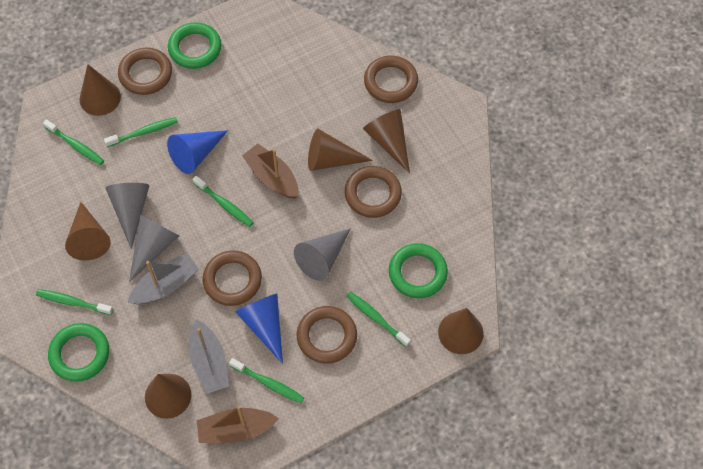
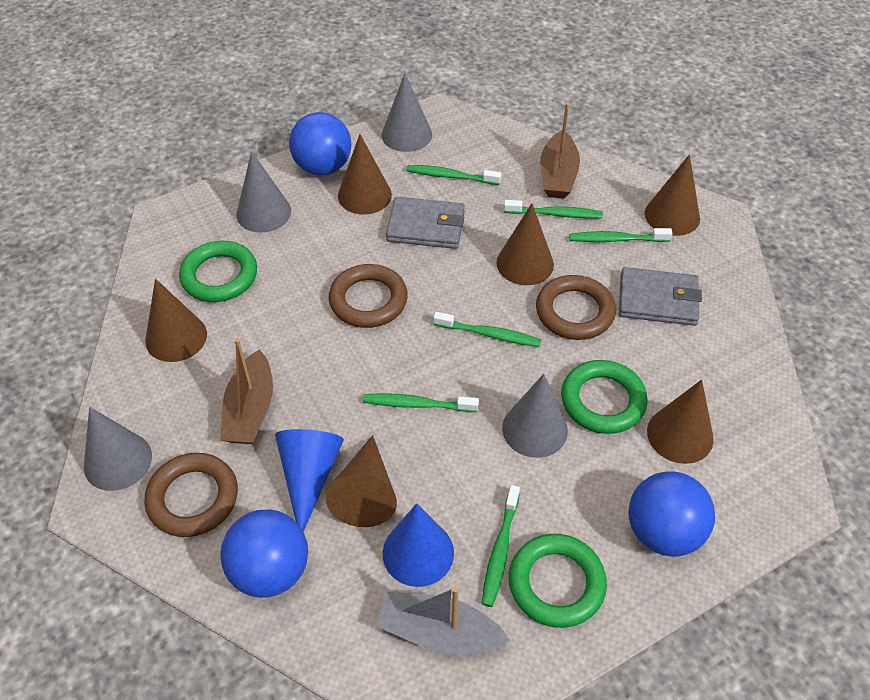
blue ball: none = 0 -> [220,509,308,598] [289,112,351,175] [628,471,715,557] = 3
brown ring: [118,47,172,95] [202,250,262,306] [297,306,357,364] [345,166,402,218] [364,55,418,103] = 5 -> [144,453,238,537] [329,264,408,328] [536,275,616,340] = 3
grey boat: [127,253,199,304] [189,319,229,394] = 2 -> [377,587,510,654] = 1
grey cone: [105,183,150,249] [129,215,179,282] [294,228,351,281] = 3 -> [84,407,152,491] [236,151,291,233] [381,73,432,152] [502,374,568,458] = 4
grey wallet: none = 0 -> [386,197,465,249] [619,267,702,326] = 2

